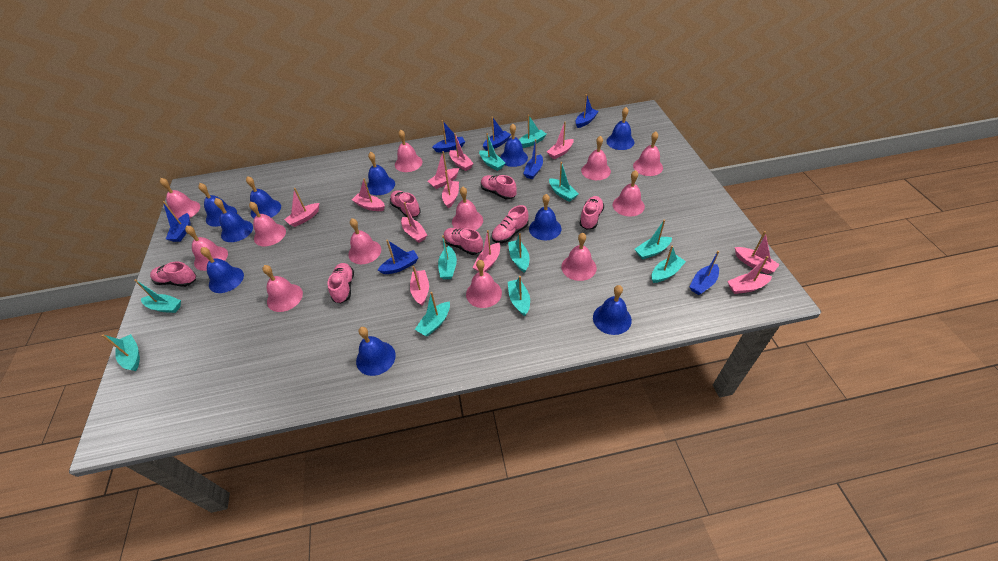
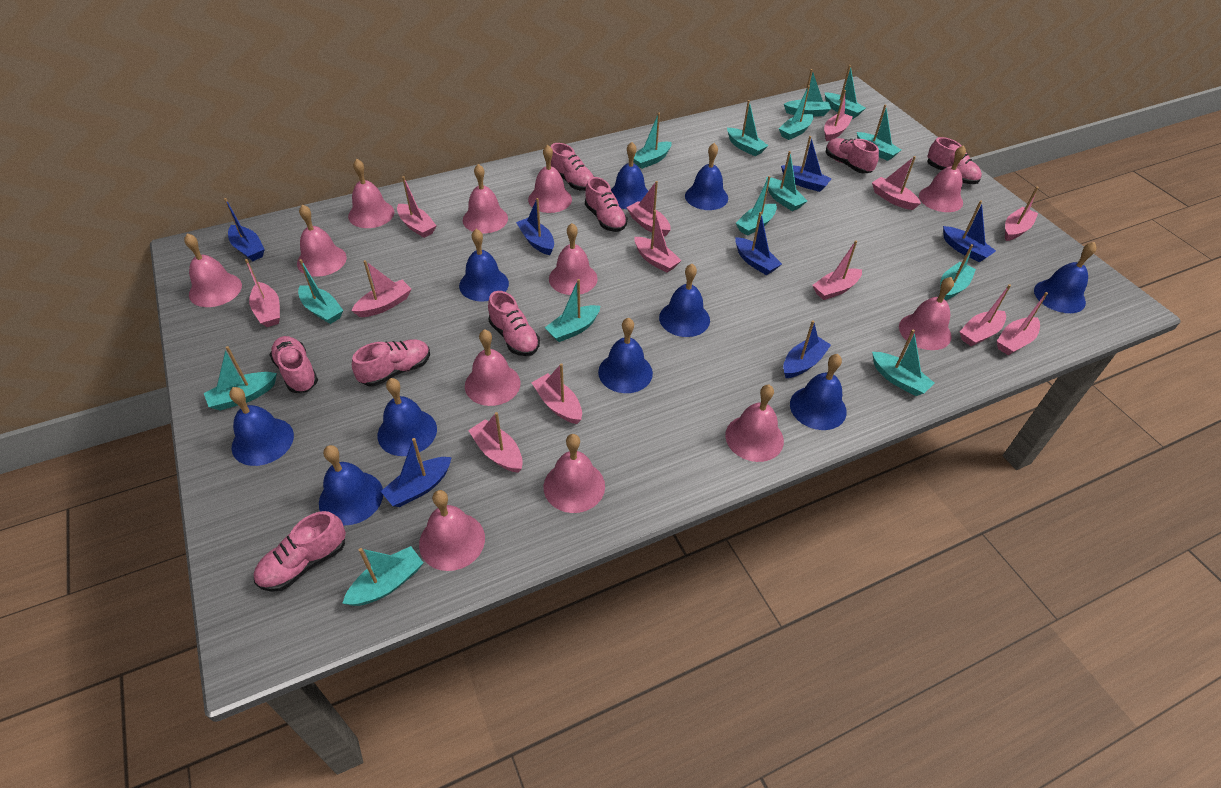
pink boat: [284,188,319,227] [352,178,385,211] [401,202,427,243] [410,266,429,306] [428,151,459,189] [442,171,459,208] [449,133,474,171] [472,230,500,272] [547,121,574,159] [727,256,772,294] [735,231,780,274] = 11 -> [245,259,280,327] [351,260,411,317] [397,176,436,238] [468,412,523,473] [532,363,582,424] [626,181,671,237] [635,210,682,273] [813,240,862,300] [824,90,853,141] [872,156,921,210] [960,284,1011,346] [997,292,1048,355] [1005,187,1039,241] = 13
pink shoe: [150,262,196,287] [327,263,354,304] [390,190,421,218] [444,228,483,255] [481,175,517,200] [492,205,529,243] [580,196,604,230] = 7 -> [254,511,346,592] [270,336,318,393] [352,339,430,386] [488,291,540,356] [551,143,595,191] [585,177,627,232] [826,138,879,174] [927,137,982,184] = 8
turquoise boat: [102,334,140,371] [134,279,181,313] [415,292,450,337] [438,235,457,279] [479,133,505,171] [508,233,530,273] [508,276,530,316] [519,115,546,148] [549,162,578,202] [635,220,672,259] [652,246,686,283] = 11 -> [204,346,277,410] [298,259,344,324] [342,546,423,606] [545,279,600,342] [633,113,672,169] [727,100,769,156] [736,176,777,236] [766,151,807,211] [779,86,814,140] [784,69,831,117] [824,65,866,119] [857,105,901,161] [872,329,934,396] [940,244,976,300] = 14

